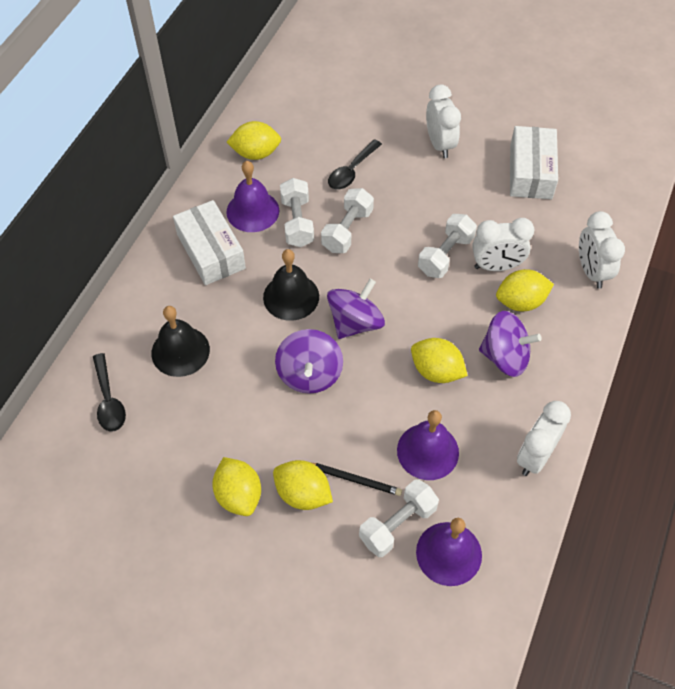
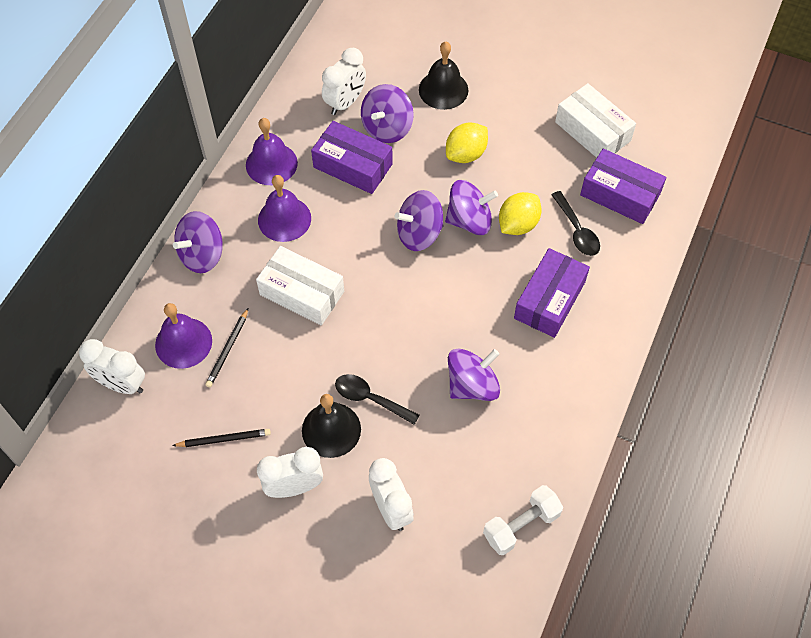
black pencil: [313,463,402,496] = 1 -> [172,429,271,447] [205,308,248,387] = 2
purple box: none = 0 -> [311,121,393,194] [514,248,590,338] [580,148,666,224] = 3
purple spinning top: [275,329,343,394] [327,279,385,339] [479,311,542,377] = 3 -> [173,211,223,273] [361,84,414,143] [395,190,443,251] [445,180,498,235] [448,348,500,401] = 5
white dumbbell: [280,178,314,247] [321,188,374,253] [359,479,439,557] [418,214,477,278] = 4 -> [483,485,563,555] = 1
yellow lemon: [212,457,261,516] [227,121,281,160] [273,460,333,510] [411,338,468,383] [496,269,554,311] = 5 -> [446,123,488,163] [499,192,542,235] = 2

